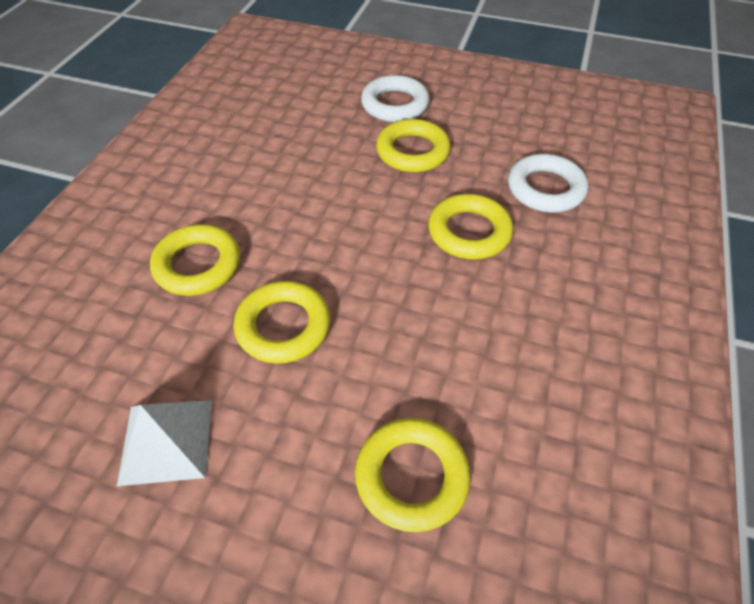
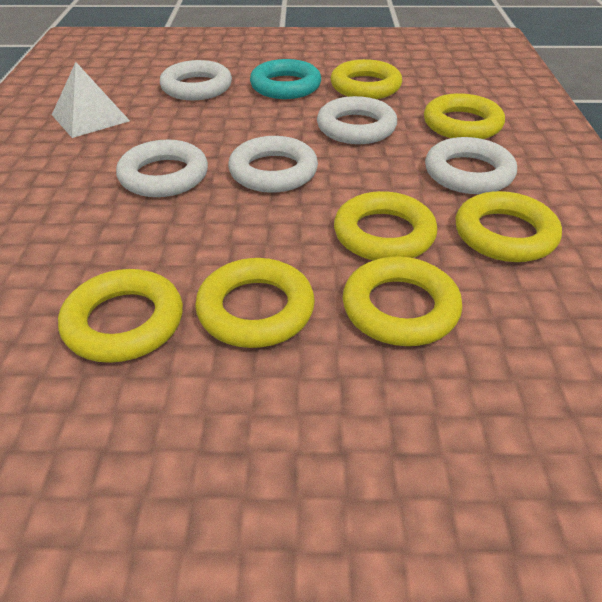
turquoise ring: none = 0 -> [250,59,321,99] = 1
white ring: [361,75,430,122] [508,154,588,213] = 2 -> [116,140,208,197] [160,60,232,100] [228,136,318,193] [317,96,397,144] [425,137,517,194] = 5
yellow ring: [150,224,240,296] [234,281,331,364] [355,418,471,532] [376,119,451,172] [428,194,513,260] = 5 -> [58,269,183,363] [195,258,315,348] [331,59,402,99] [334,191,438,261] [343,256,462,346] [424,93,505,139] [455,191,562,262] = 7

